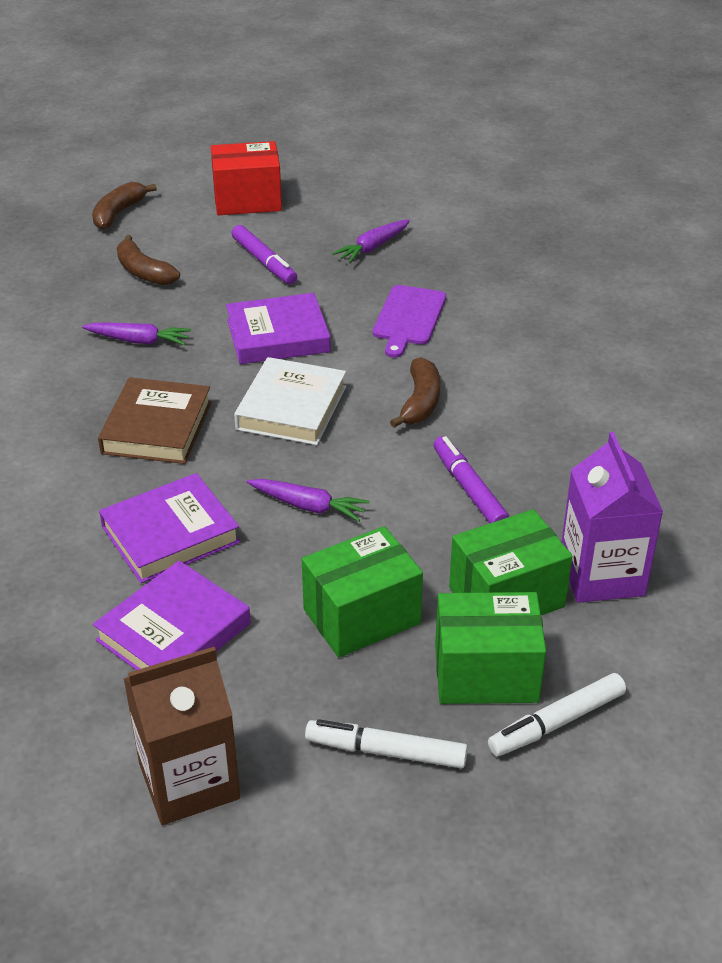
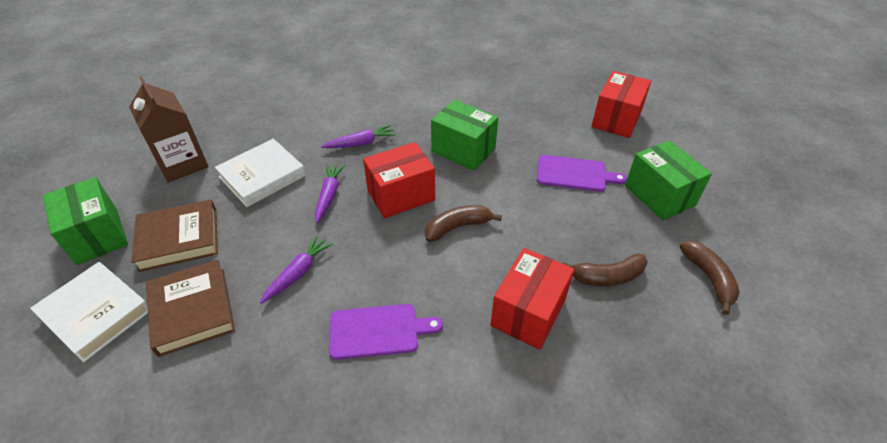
brown book: [98,377,212,464] = 1 -> [131,199,218,272] [146,260,235,357] = 2
purple book: [93,561,251,670] [99,473,240,583] [226,293,331,364] = 3 -> none = 0
purple carton: [561,432,663,603] = 1 -> none = 0
purple cutting board: [373,285,446,358] = 1 -> [329,304,443,360] [537,155,627,192] = 2
purple marker: [231,225,297,284] [433,436,509,523] = 2 -> none = 0
red box: [211,141,282,215] = 1 -> [363,142,435,218] [490,248,574,350] [592,71,651,138] = 3
white book: [234,357,346,445] = 1 -> [30,262,148,362] [215,139,306,207] = 2
white marker: [305,719,468,768] [488,673,626,756] = 2 -> none = 0

